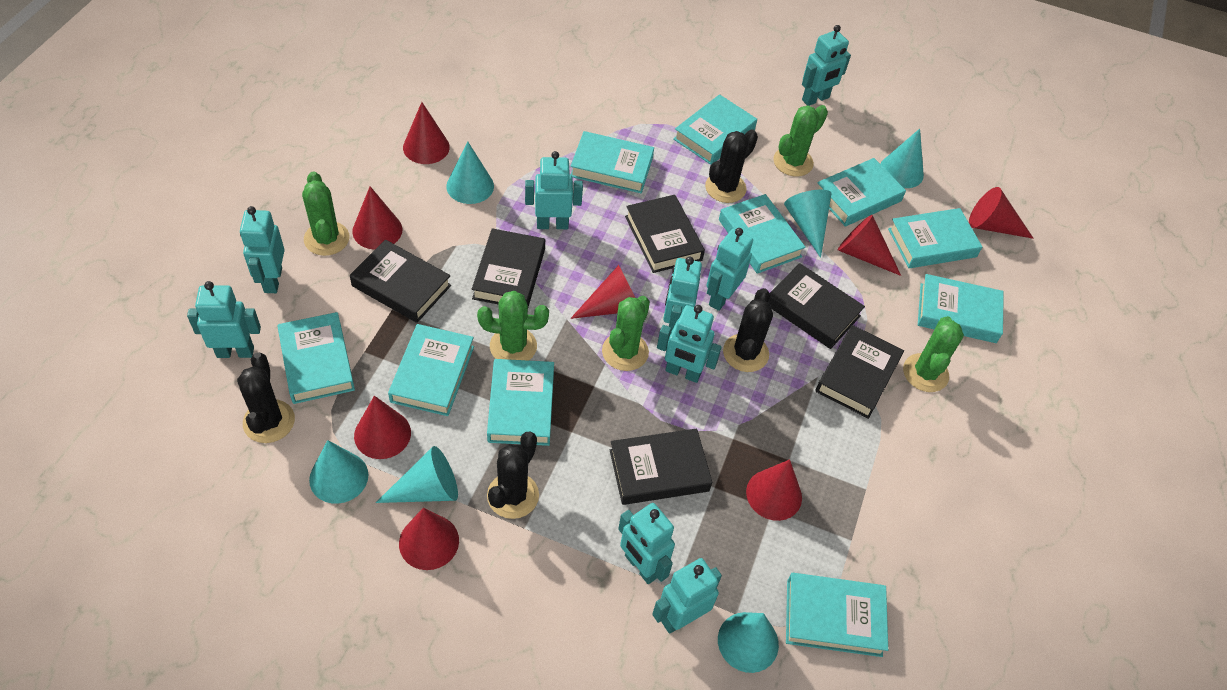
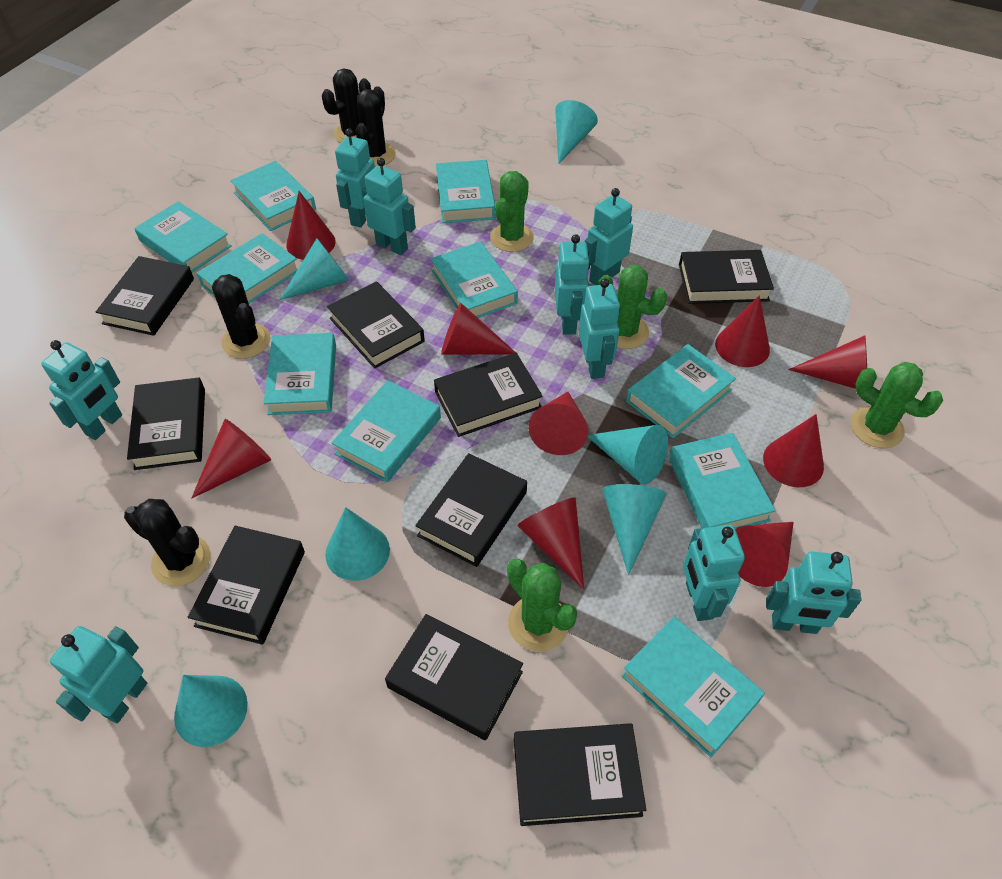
black book: [350,240,451,323] [472,228,545,307] [610,429,712,505] [625,195,705,273] [768,263,865,349] [816,325,904,419] = 6 -> [96,256,194,336] [127,378,205,470] [188,526,305,645] [327,281,425,369] [385,614,523,740] [415,453,527,567] [434,353,543,437] [514,723,646,826] [679,250,774,304] = 9
green cactus: [302,171,349,256] [477,291,549,361] [602,296,650,371] [773,105,828,176] [903,316,964,392] = 5 -> [490,171,534,252] [507,559,577,651] [598,265,667,349] [851,362,943,448] = 4
red cone: [352,186,402,250] [354,396,411,459] [399,508,459,570] [403,102,450,164] [571,265,636,319] [746,459,802,521] [838,215,901,276] [969,187,1034,239] = 8 -> [191,419,271,499] [286,191,336,260] [441,303,516,355] [517,497,584,590] [528,392,588,455] [715,295,770,367] [735,522,794,587] [763,414,824,487] [788,335,867,389] = 9

